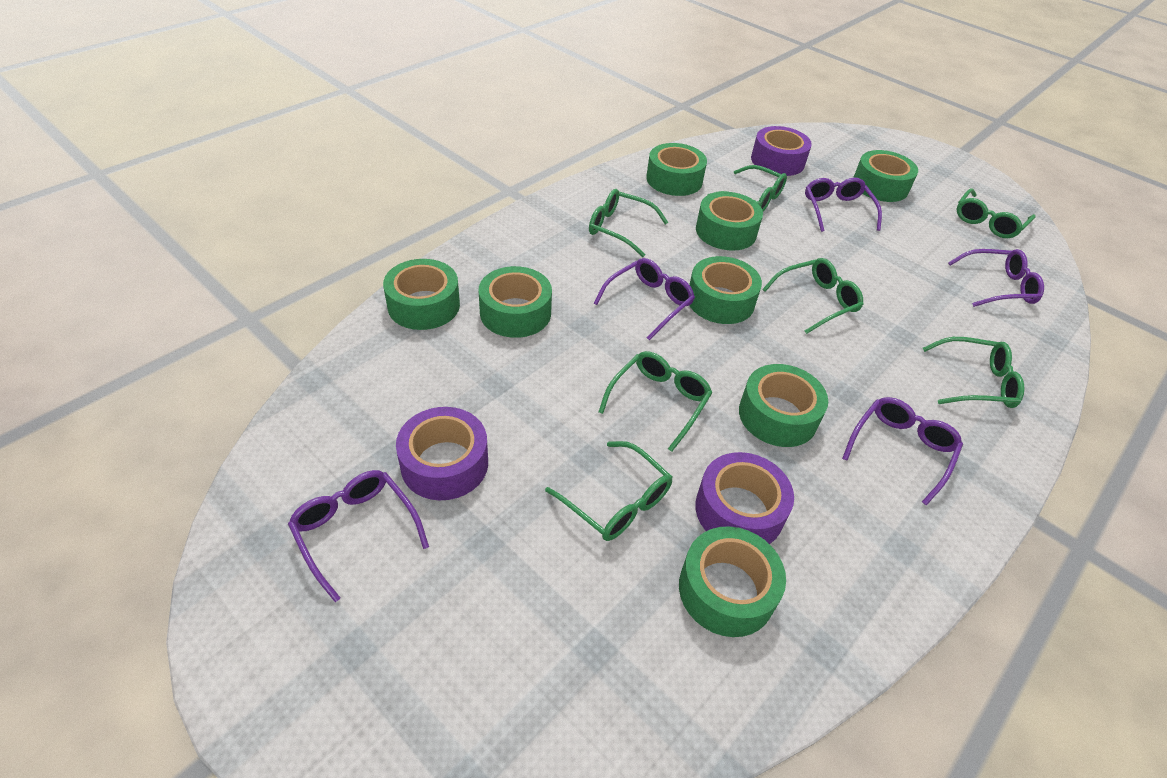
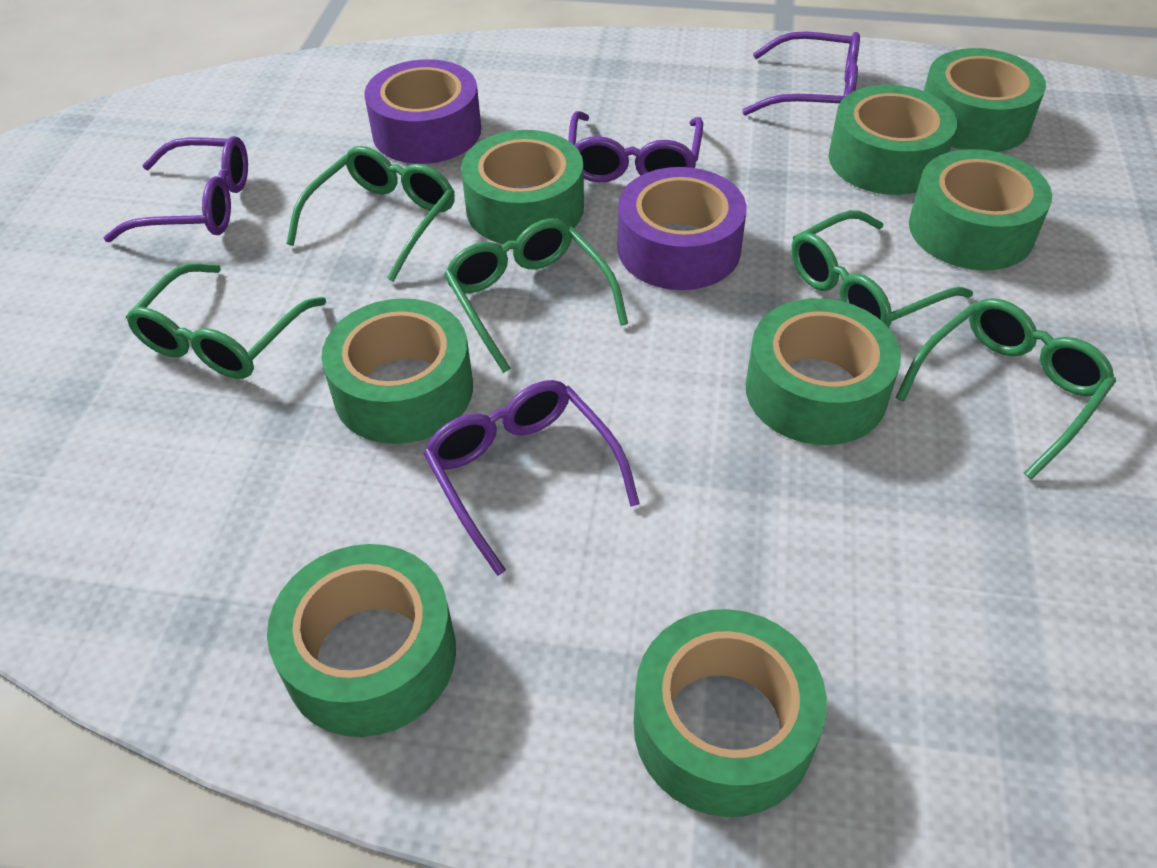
green glasses: [545,441,672,541] [589,189,668,257] [598,351,712,452] [708,165,787,212] [762,258,864,334] [923,337,1024,408] [957,188,1036,238] = 7 -> [126,263,326,379] [286,146,455,282] [444,218,628,373] [791,210,973,328] [896,298,1116,480] = 5
purple glasses: [288,470,429,602] [594,258,695,341] [805,178,882,232] [842,397,963,506] [948,249,1044,307] = 5 -> [104,136,248,242] [423,380,640,576] [568,111,703,182] [742,32,860,116] = 4
purple tape: [396,407,488,500] [695,452,794,544] [751,126,812,176] = 3 -> [364,59,481,164] [618,167,747,290] = 2

